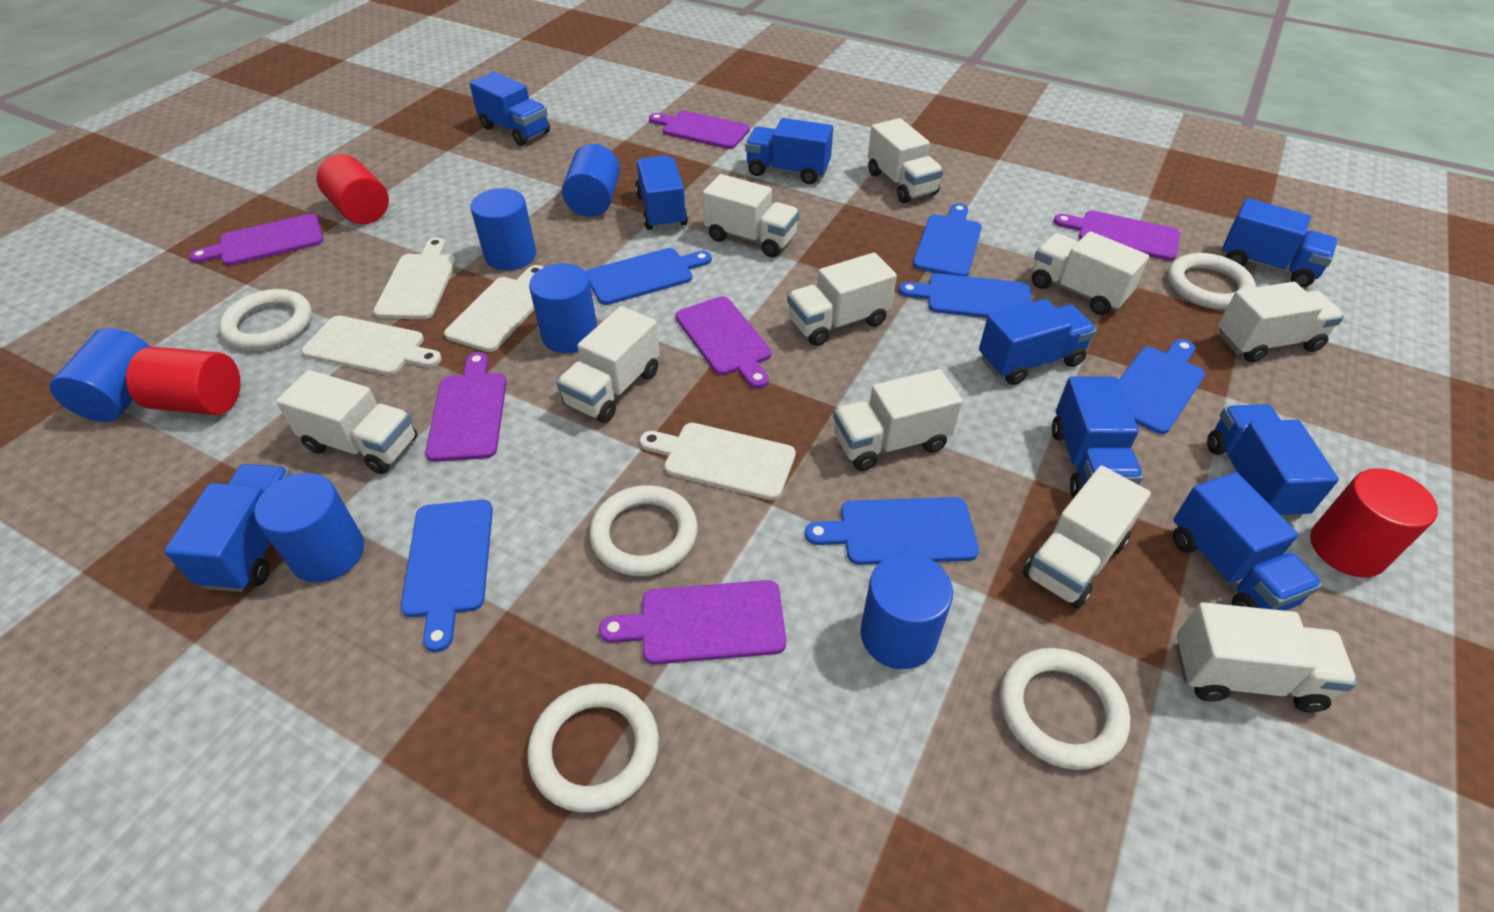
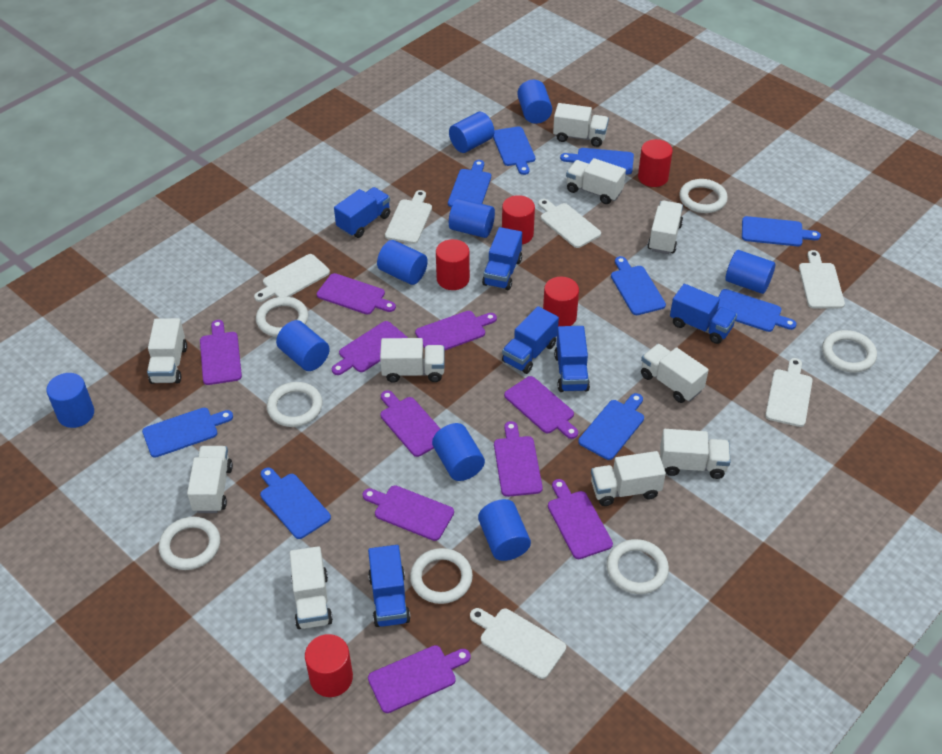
blue cutting board: [401,500,493,652] [586,248,712,305] [805,497,979,565] [899,273,1032,318] [913,203,982,276] [1119,339,1205,434] = 6 -> [142,408,233,458] [260,467,331,539] [448,160,491,207] [493,126,535,175] [560,148,634,175] [578,393,644,460] [611,256,666,315] [718,289,797,332] [742,216,821,246] = 9
blue cylinder: [50,328,150,422] [255,473,364,583] [470,188,536,271] [529,263,597,353] [562,144,620,217] [860,553,953,669] = 6 -> [46,373,94,428] [276,320,330,371] [377,240,428,285] [432,423,485,481] [449,112,494,153] [449,198,495,238] [478,499,531,561] [517,80,552,124] [725,250,775,294] = 9
blue truck: [164,464,293,592] [469,72,550,146] [635,155,688,230] [745,118,833,184] [979,299,1097,385] [1052,376,1143,497] [1173,472,1322,611] [1207,404,1339,519] [1221,198,1338,287] = 9 -> [334,187,390,238] [368,545,411,627] [482,227,522,290] [502,306,559,374] [554,326,590,392] [670,284,737,344] = 6
purple cutting board: [189,214,323,266] [425,352,507,462] [599,580,786,665] [649,111,750,149] [675,296,772,389] [1054,211,1180,261] = 6 -> [200,320,242,385] [317,273,396,314] [332,321,408,375] [363,485,454,541] [368,645,471,713] [380,390,440,457] [415,311,497,350] [494,421,543,497] [504,376,578,439] [548,479,613,559] = 10
red cylinder: [126,347,240,415] [316,154,389,224] [1310,468,1438,577] = 3 -> [305,634,353,697] [436,239,470,290] [502,195,535,244] [543,277,579,326] [638,139,673,187] = 5
white cutting board: [302,316,442,375] [373,237,456,319] [444,265,544,352] [640,423,796,500] = 4 -> [254,254,330,302] [385,190,432,244] [470,608,566,679] [538,199,601,248] [765,358,813,427] [799,250,845,308] = 6
white ring: [219,289,312,350] [527,683,659,813] [589,485,698,576] [1000,648,1130,770] [1168,253,1256,309] = 5 -> [159,517,220,570] [256,297,308,337] [267,382,323,427] [410,548,473,604] [606,539,669,594] [679,179,728,213] [822,330,877,372] = 7

